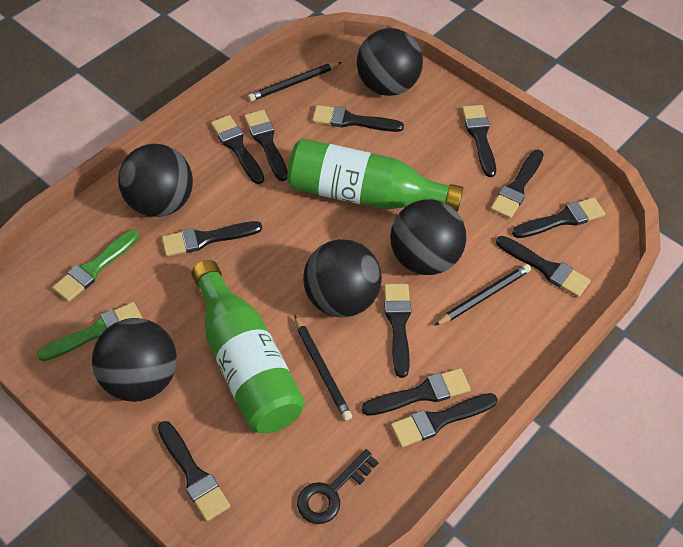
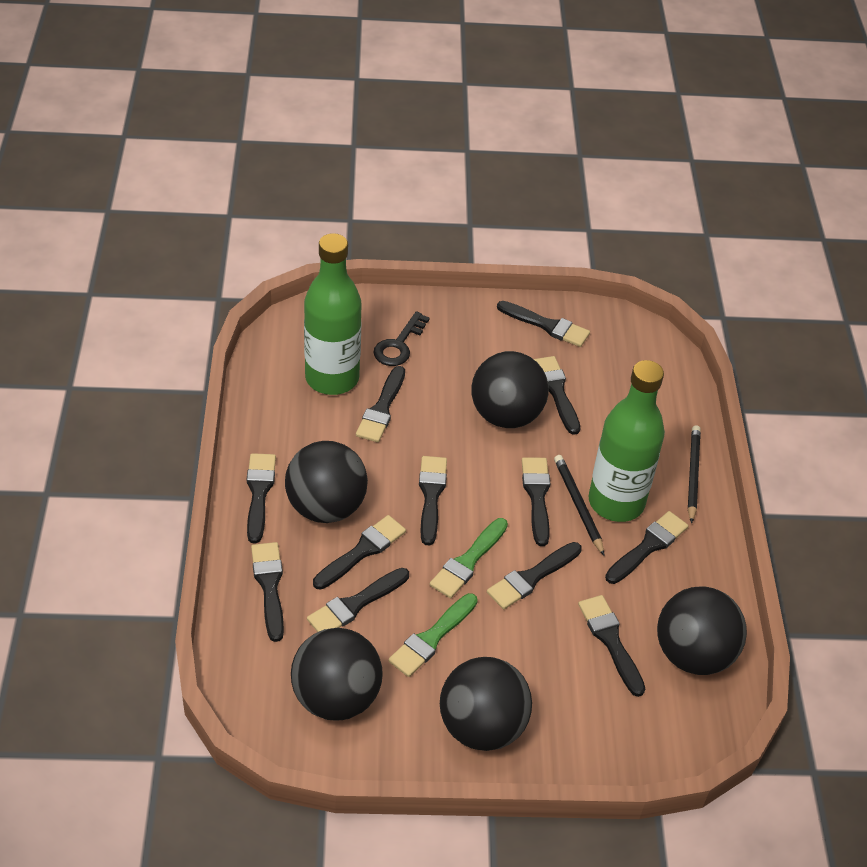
black pencil: [248,62,342,101] [294,315,352,421] [434,264,531,326] = 3 -> [554,455,605,556] [688,425,701,524] = 2

